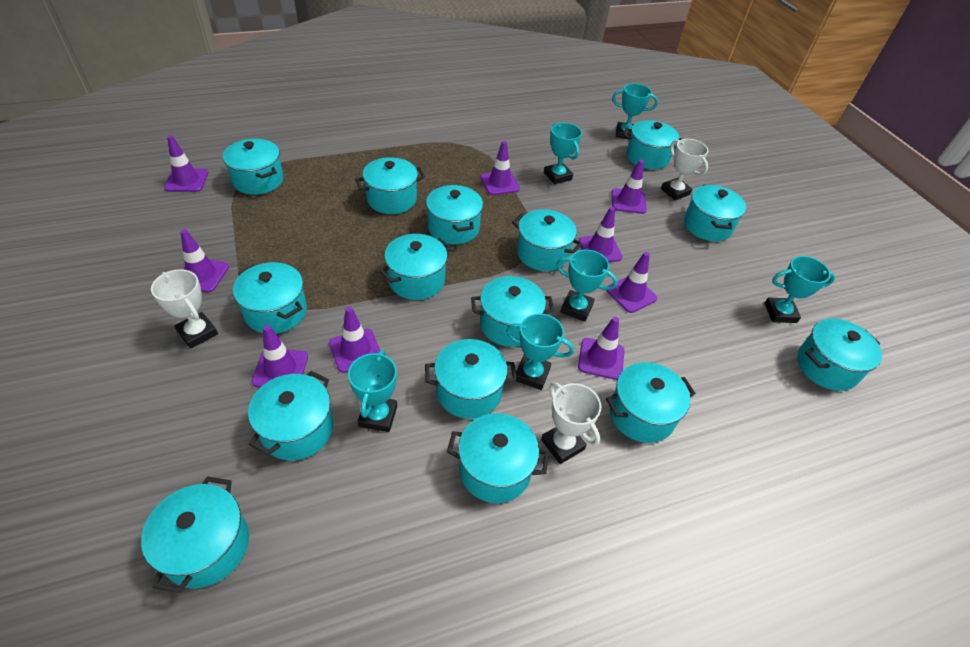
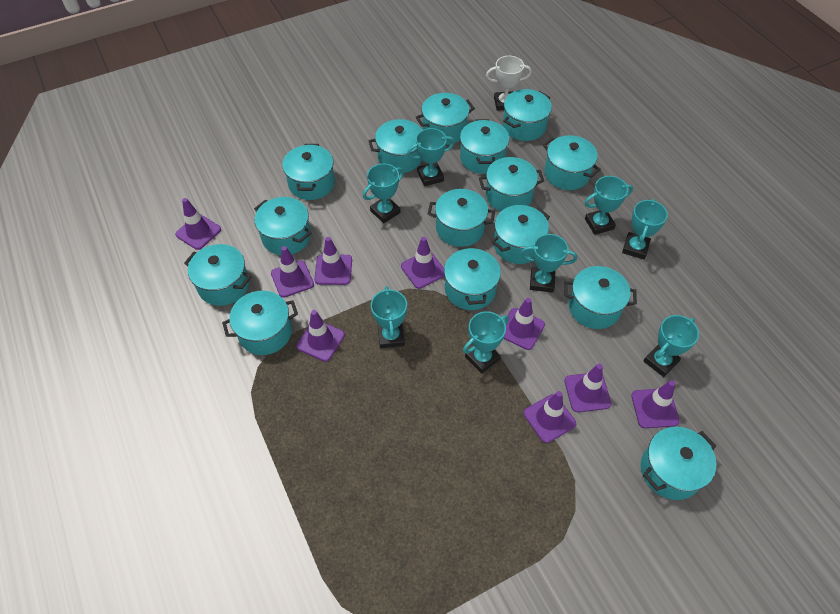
turquoise trophy: [348,350,397,432] [506,313,574,390] [544,123,582,184] [556,250,618,322] [612,83,658,140] [764,256,835,323] = 6 -> [363,163,404,223] [371,286,407,348] [407,128,455,186] [463,311,509,374] [521,234,577,293] [585,176,633,235] [622,199,668,259] [644,315,699,377] = 8
white trophy: [151,269,218,349] [541,382,601,464] [661,139,708,200] = 3 -> [486,56,532,111] = 1

